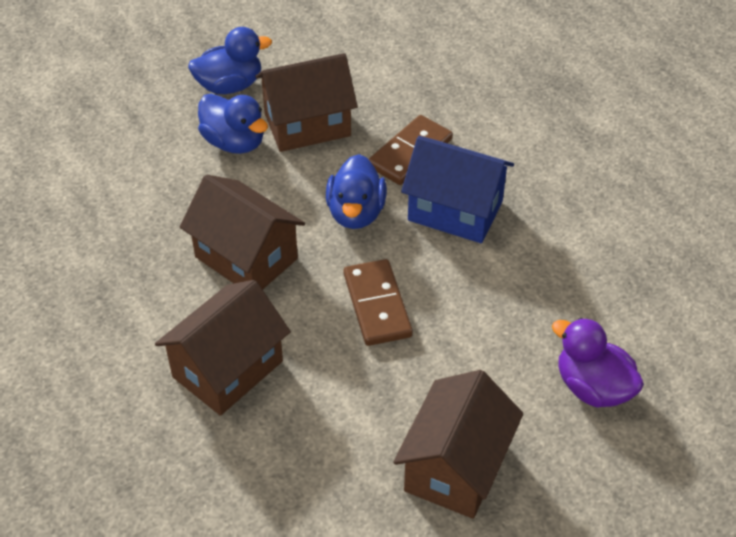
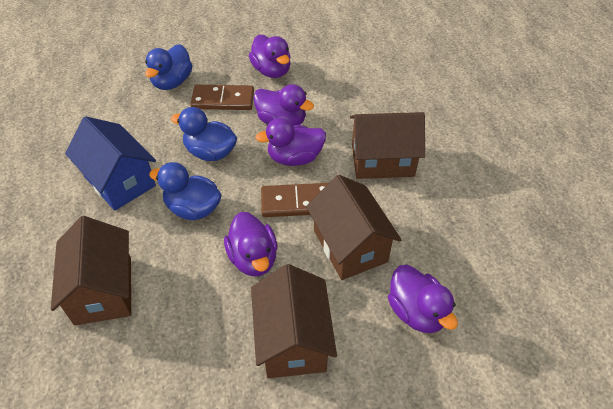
purple duck: [552,318,644,407] = 1 -> [224,212,278,276] [249,34,291,78] [253,84,314,125] [255,118,326,166] [388,265,458,333] = 5

